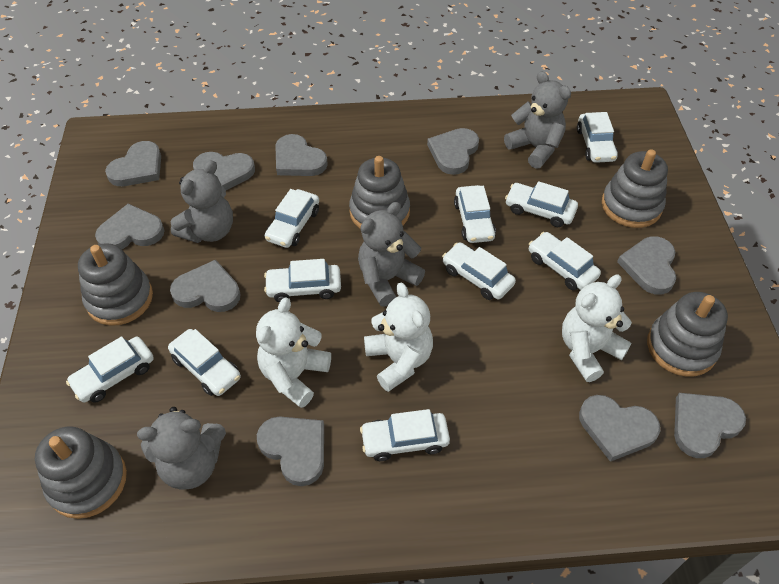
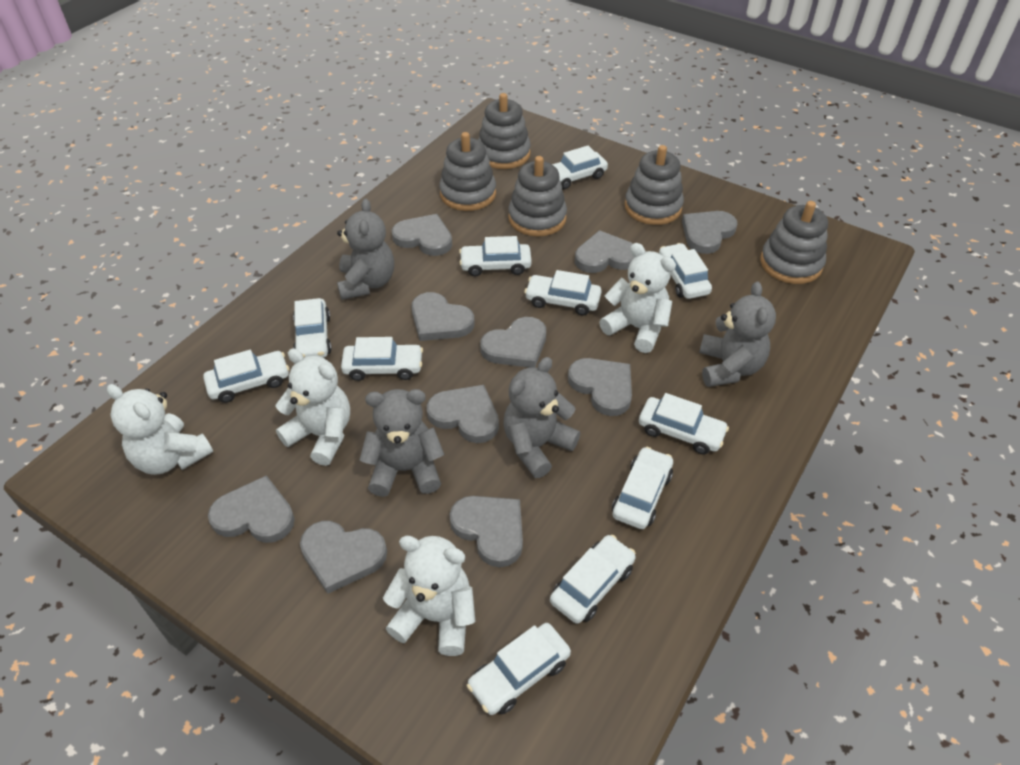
white car: [66,336,154,403] [168,329,241,396] [264,259,341,302] [265,189,319,248] [360,409,450,461] [442,242,516,300] [454,185,496,243] [505,181,578,227] [529,232,601,290] [577,112,618,163] = 10 -> [203,350,289,403] [293,298,332,358] [341,337,423,381] [459,236,532,277] [467,623,571,715] [524,270,601,315] [550,535,636,624] [552,146,608,189] [612,447,673,529] [639,393,729,454] [659,243,712,299] = 11
white teddy bear: [256,297,331,408] [364,282,433,392] [562,275,632,382] = 3 -> [107,384,213,475] [275,348,350,466] [383,536,475,656] [599,243,676,353] = 4

